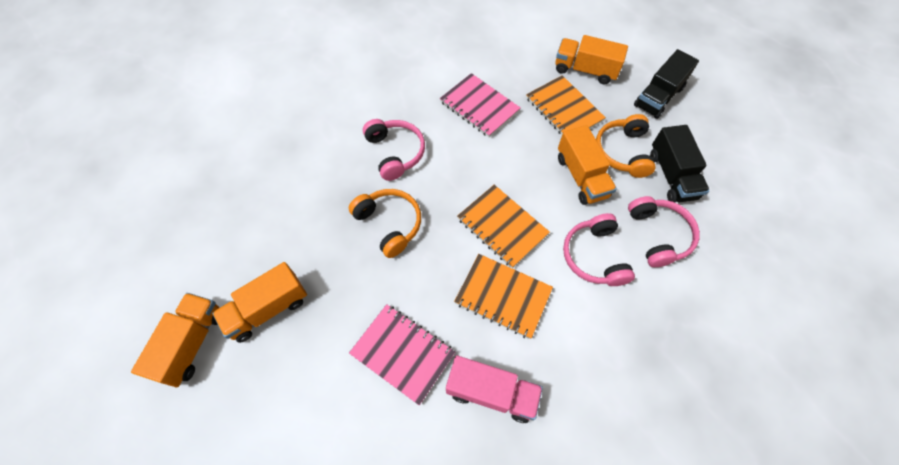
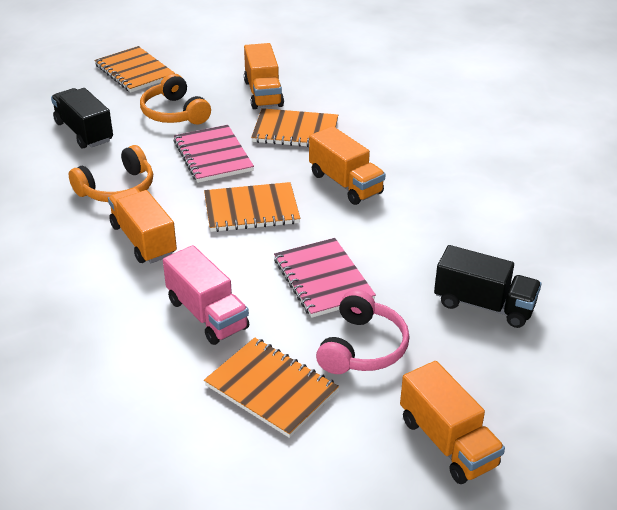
orange notebook: [454,254,553,339] [457,185,550,268] [526,75,606,135] = 3 -> [94,46,175,93] [204,182,300,232] [204,337,339,438] [251,108,338,147] = 4
pink headphones: [363,119,425,181] [563,213,635,286] [628,196,700,267] = 3 -> [316,289,410,374] = 1

